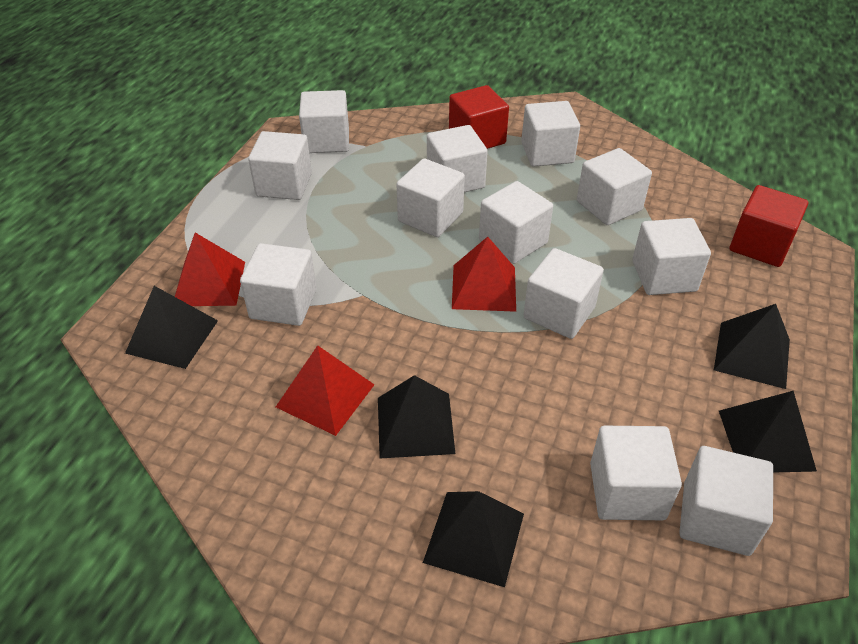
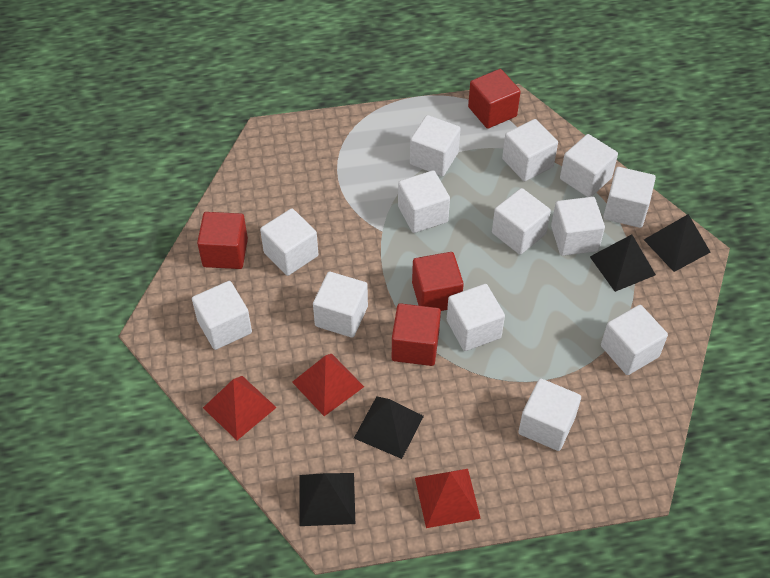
black pyramid: [125,286,218,369] [378,375,456,458] [423,491,524,587] [714,304,790,389] [719,391,817,473] = 5 -> [299,473,355,526] [354,396,424,459] [590,234,656,292] [644,214,710,272] = 4
red cube: [449,85,509,149] [730,185,808,267] = 2 -> [197,212,248,269] [392,303,441,366] [412,252,464,311] [468,69,521,129] = 4
white cube: [240,243,317,326] [248,131,312,200] [299,90,349,153] [396,158,465,237] [427,125,488,192] [479,181,553,264] [521,101,580,167] [523,248,604,339] [577,148,652,225] [590,426,682,520] [632,218,711,295] [679,446,773,556] = 12 -> [192,281,252,350] [260,208,318,276] [313,272,368,338] [398,170,450,233] [410,115,461,176] [447,284,505,351] [492,188,551,255] [502,119,558,181] [518,378,581,451] [551,197,605,256] [560,134,618,197] [601,305,668,375] [603,167,656,228] = 13

